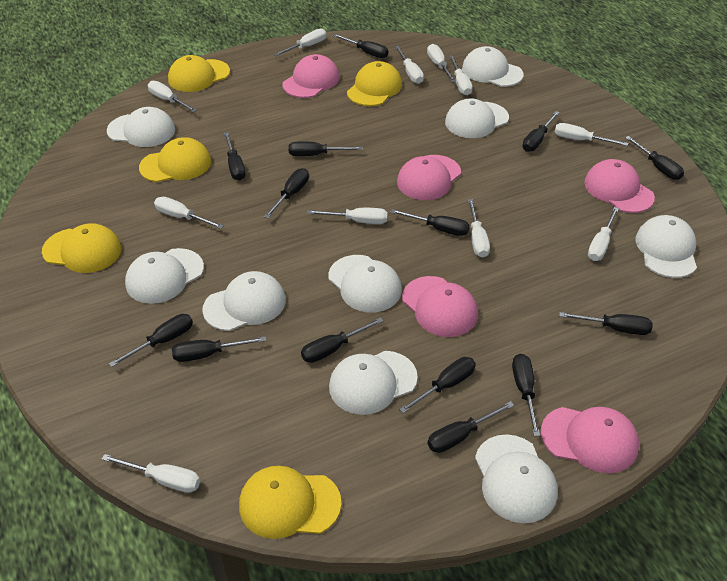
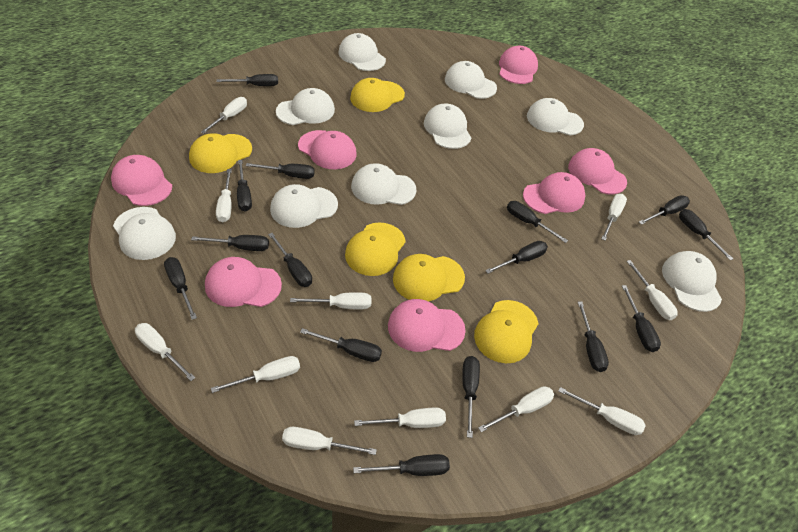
black screwdriver: [109,314,193,367] [172,336,266,362] [224,132,246,180] [264,168,309,218] [289,142,363,156] [301,317,383,363] [333,34,388,58] [391,209,470,236] [399,357,476,413] [428,401,514,453] [512,354,540,436] [522,111,560,152] [559,312,653,335] [625,136,684,180] = 14 -> [164,257,197,320] [191,235,269,251] [217,74,278,86] [237,160,252,212] [246,163,315,179] [268,233,312,287] [300,328,382,362] [353,454,450,476] [462,356,480,438] [485,241,548,274] [507,201,568,243] [578,302,609,372] [622,285,661,352] [639,195,690,225] [679,209,733,260] = 15
pink cap: [282,54,340,98] [397,155,461,200] [402,276,478,337] [541,407,639,473] [584,159,655,213] = 5 -> [111,155,172,206] [205,257,282,307] [298,130,357,169] [388,299,466,352] [499,46,538,84] [523,172,586,214] [568,148,627,194] = 7

